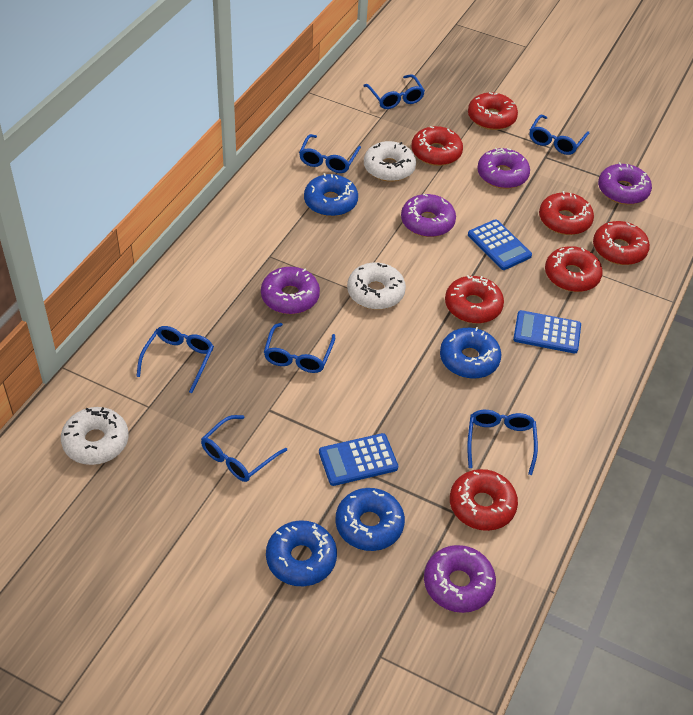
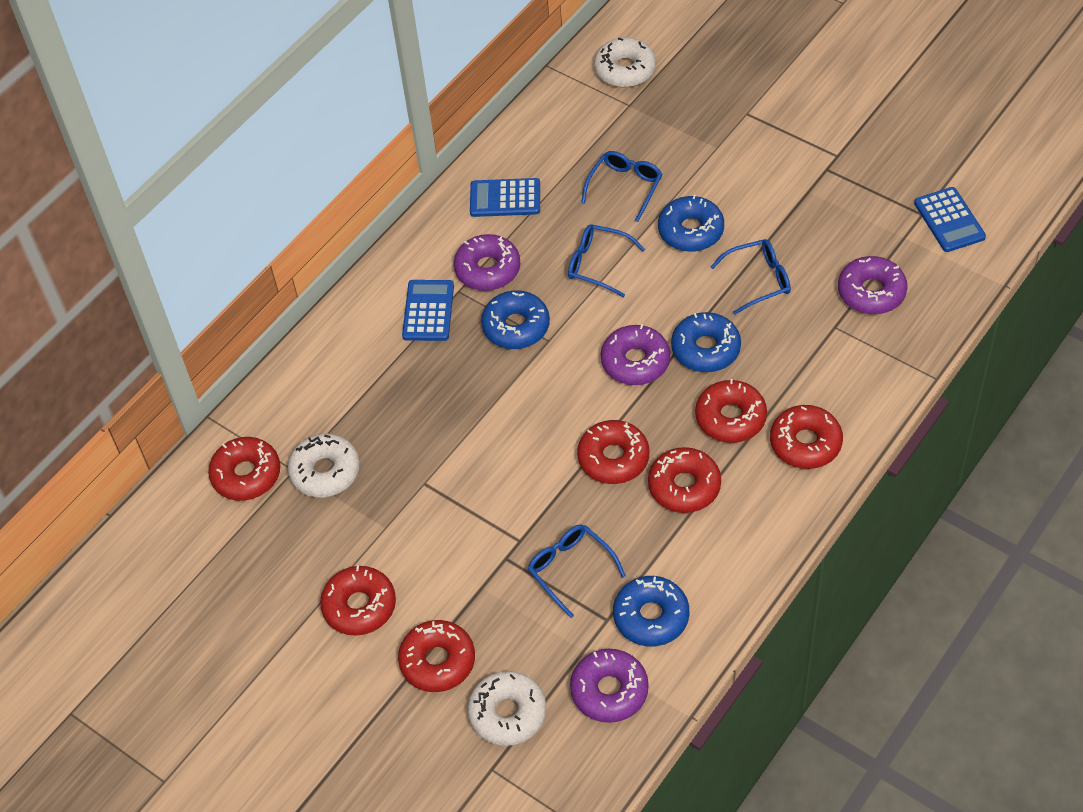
blue glasses: [136,326,214,393] [201,415,287,482] [264,323,335,373] [299,134,361,173] [363,74,425,109] [467,410,538,475] [529,114,589,155] = 7 -> [528,524,626,618] [568,224,645,297] [581,151,662,222] [711,239,791,314] = 4
purple donut: [261,267,320,314] [401,194,456,237] [424,545,496,613] [477,148,530,189] [598,162,652,205] = 5 -> [454,234,520,291] [570,649,649,723] [601,324,670,385] [838,256,907,314] = 4

